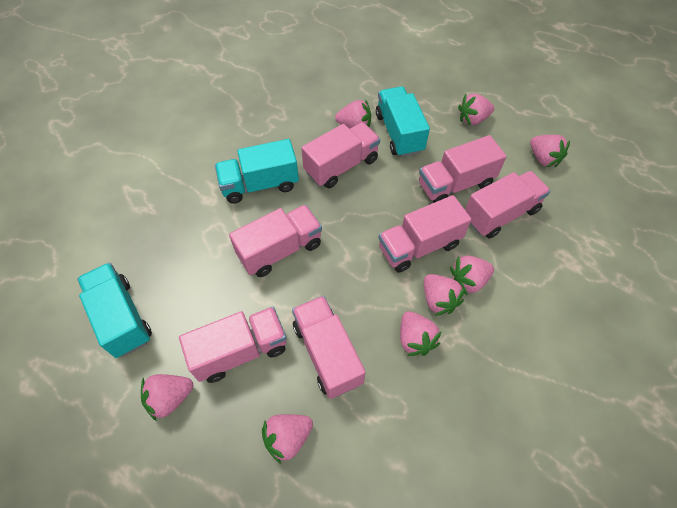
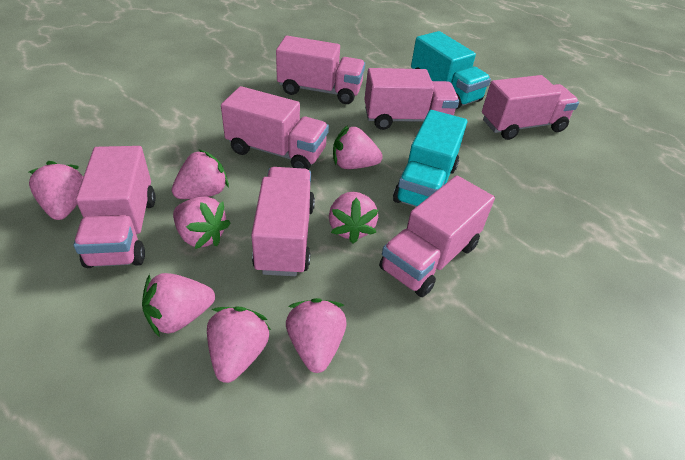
turquoise truck: [77,263,152,358] [215,139,299,204] [376,86,430,157] = 3 -> [393,110,467,207] [411,31,491,109] = 2

